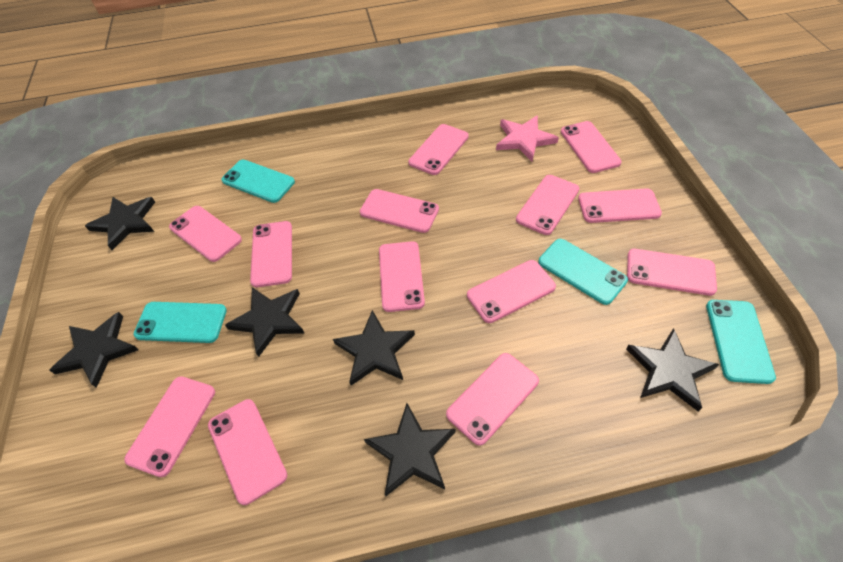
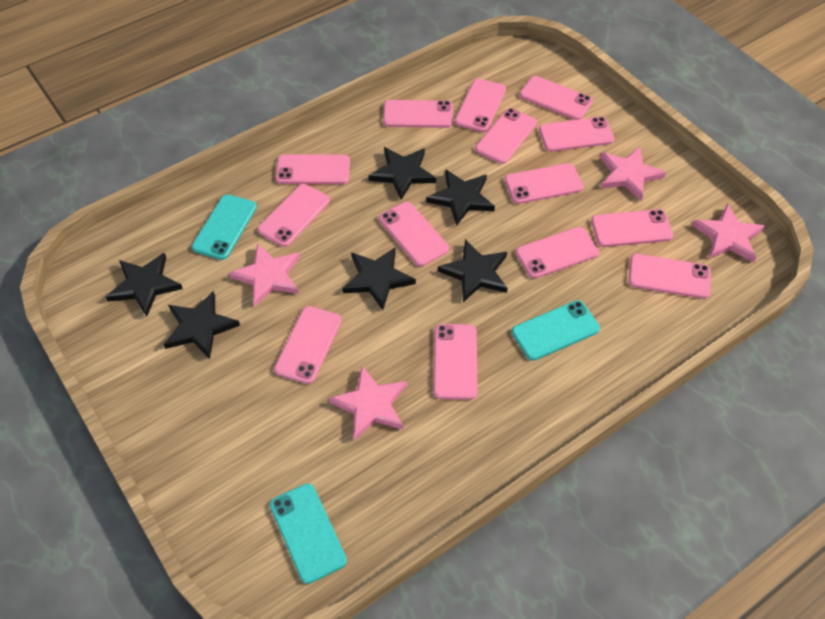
pink phone: [124,376,215,477] [169,206,242,262] [208,399,287,505] [250,221,292,287] [360,189,439,233] [379,241,425,312] [408,124,469,175] [446,353,539,446] [467,260,556,323] [516,175,580,235] [561,121,622,173] [578,189,662,223] [627,249,717,296] = 13 -> [258,184,330,247] [274,306,342,384] [275,154,350,184] [379,202,449,267] [383,100,453,128] [434,324,478,400] [455,79,506,132] [475,108,537,164] [504,163,584,204] [516,227,599,279] [519,76,593,120] [539,117,614,152] [591,209,673,247] [628,254,711,299] = 14
pink star: [496,115,559,161] = 1 -> [229,243,300,307] [329,366,407,441] [600,147,666,201] [692,204,765,263] = 4
turquoise phone: [133,302,227,343] [221,160,295,203] [538,239,628,305] [706,300,776,384] = 4 -> [192,194,257,260] [270,483,347,584] [512,300,600,361] = 3

